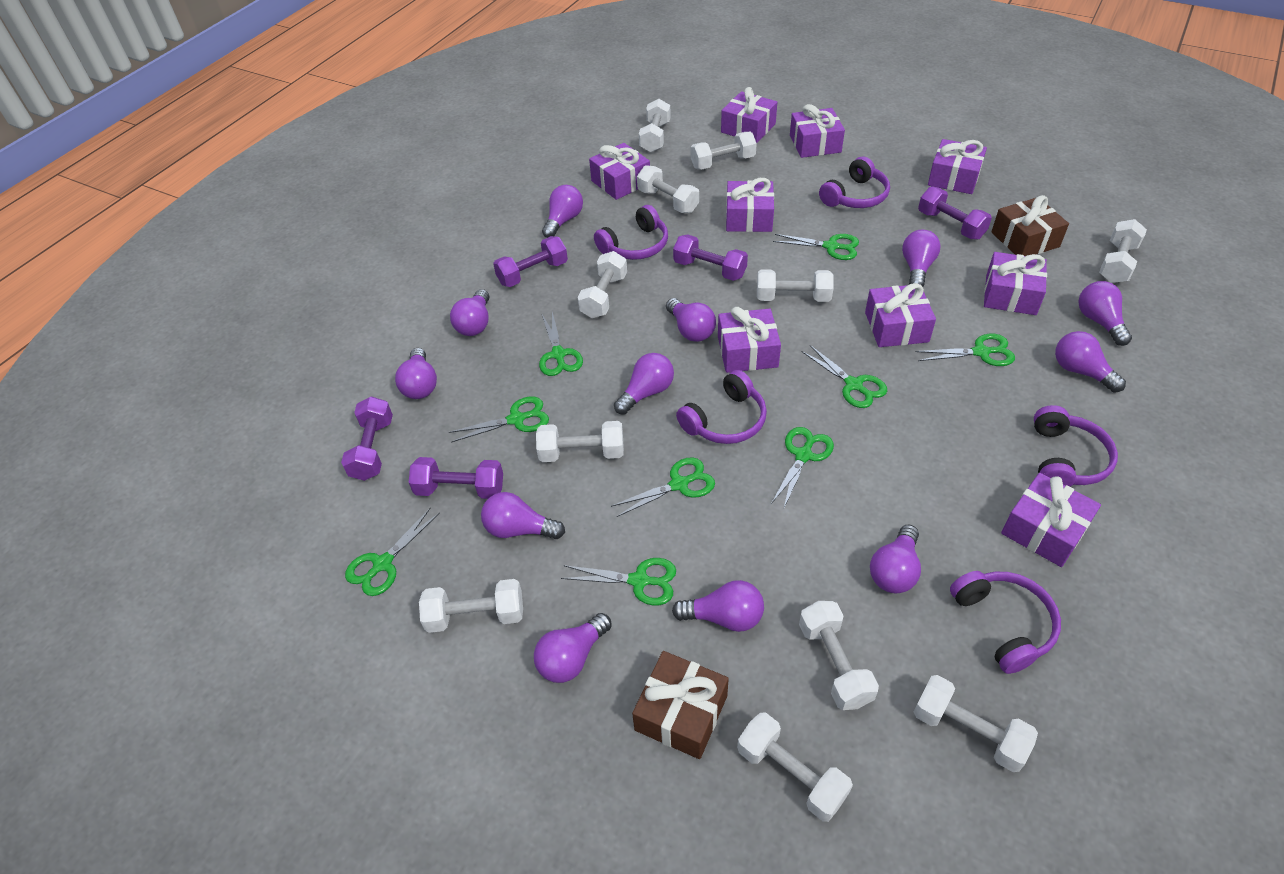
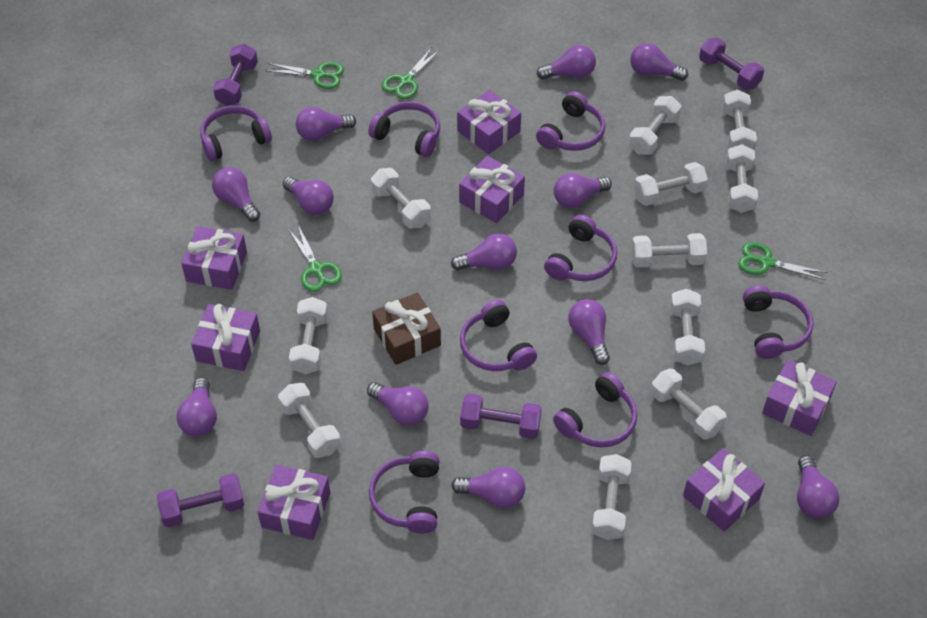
brown gift: [632,651,729,759] [991,195,1069,256] = 2 -> [372,292,441,365] = 1
green scissors: [345,507,440,596] [449,396,549,443] [539,312,583,376] [561,558,676,605] [611,457,715,517] [771,427,834,510] [773,234,859,260] [802,345,887,408] [915,334,1015,366] = 9 -> [268,62,344,89] [289,225,342,292] [382,47,440,99] [738,242,827,280] = 4
purple dumbbell: [341,396,393,481] [409,457,503,499] [493,236,568,287] [673,234,748,281] [918,186,992,240] = 5 -> [157,474,244,527] [213,44,258,106] [460,394,542,439] [699,38,764,90] = 4
purple gift: [589,143,650,200] [718,307,781,373] [721,87,777,143] [726,178,774,232] [790,104,845,158] [865,283,936,347] [928,139,987,194] [984,252,1047,315] [1001,473,1101,567] = 9 -> [181,226,247,290] [191,304,260,371] [257,465,330,540] [457,90,521,154] [459,156,525,223] [683,448,765,531] [762,359,837,436] = 7
purple headphones: [594,205,668,260] [676,370,767,444] [819,157,890,208] [950,571,1061,674] [1034,405,1118,487] = 5 -> [200,106,272,161] [368,102,440,157] [369,451,439,534] [460,300,537,371] [536,91,605,151] [544,215,617,281] [553,372,637,447] [743,285,813,359] = 8

